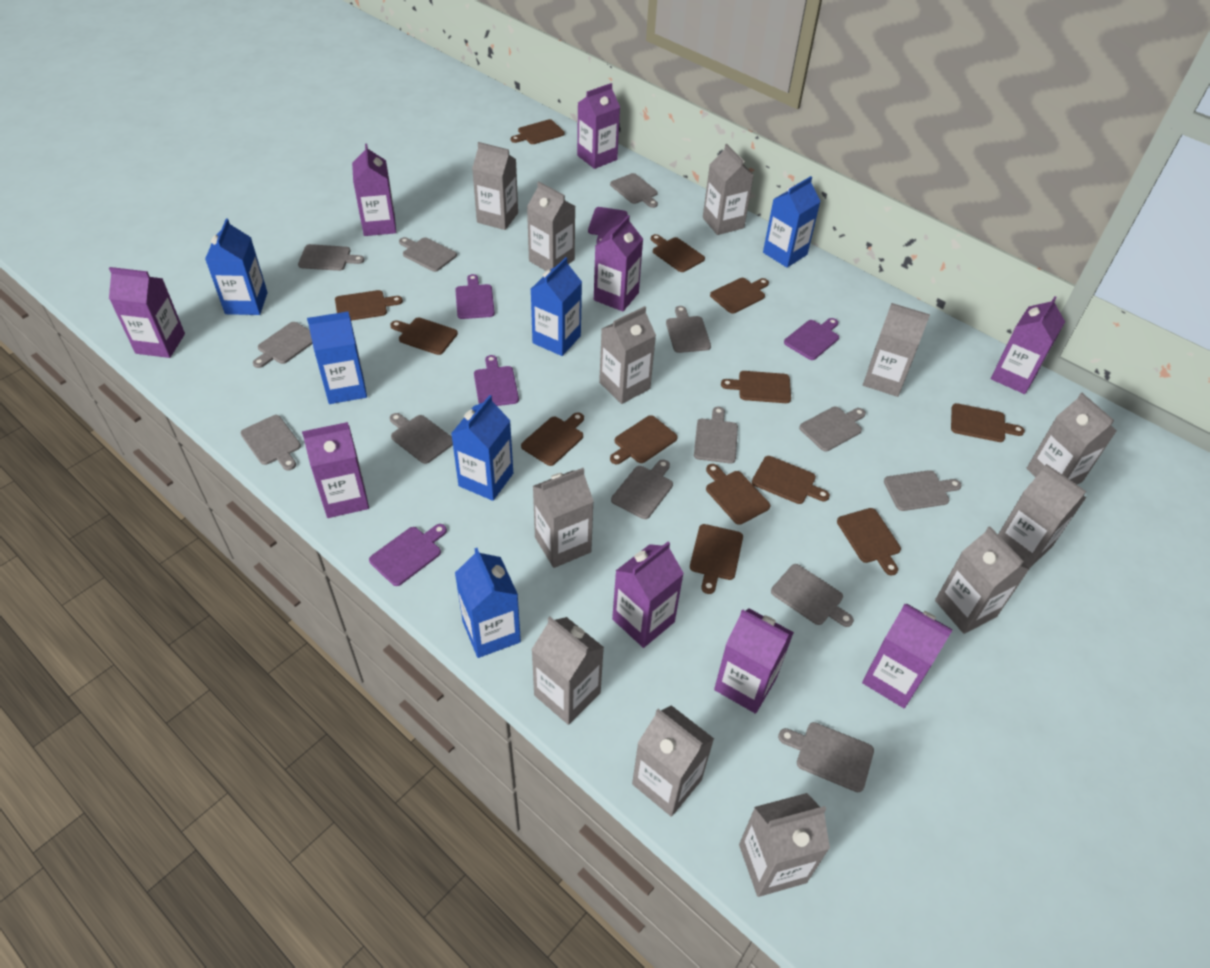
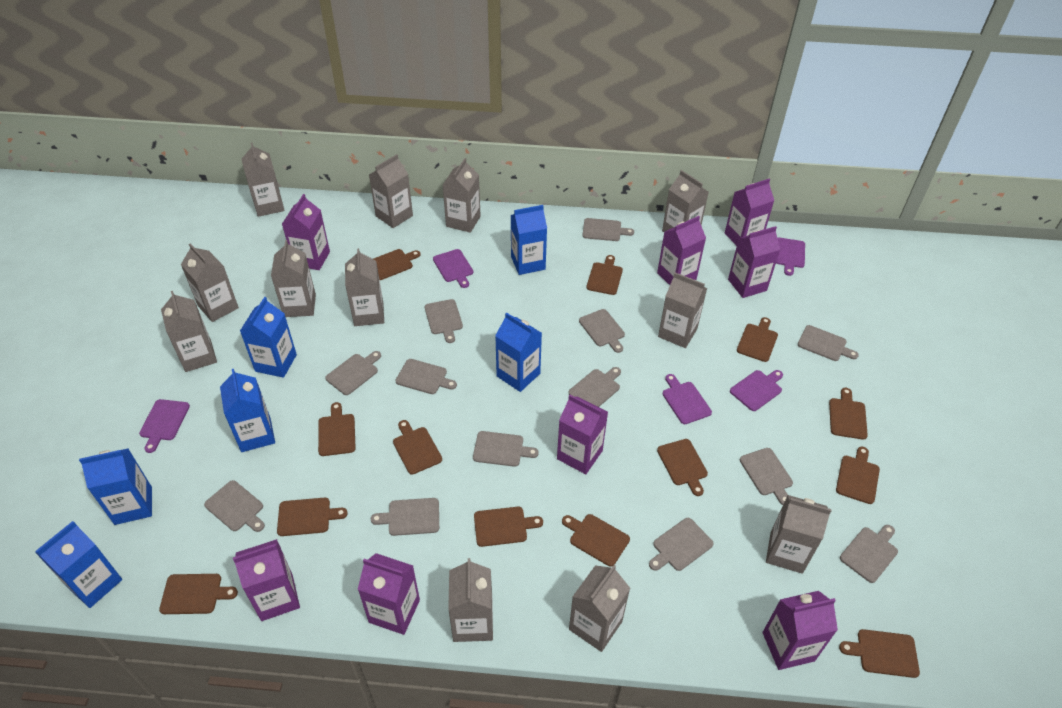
purple carton: [109,267,185,358] [302,422,369,518] [352,144,396,236] [577,83,620,169] [594,215,643,311] [612,542,684,648] [714,608,794,714] [862,603,952,708] [991,296,1065,394] = 9 -> [233,539,300,621] [282,194,330,270] [358,553,420,635] [557,395,608,474] [657,216,706,285] [725,179,774,246] [728,226,780,298] [762,591,838,670] = 8

